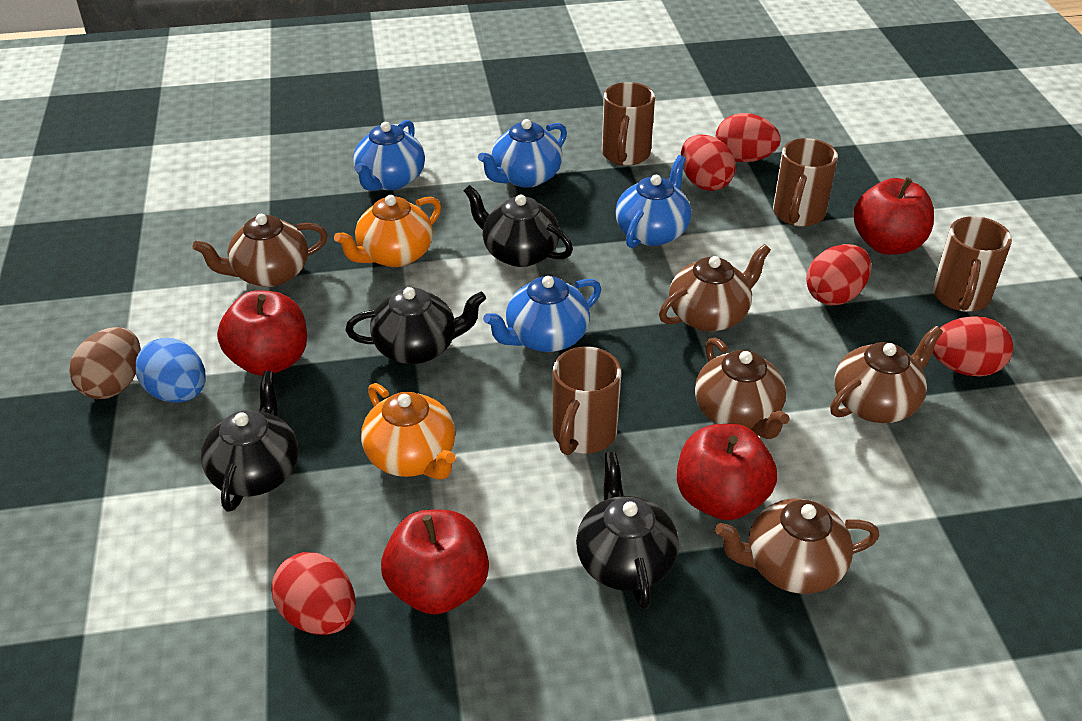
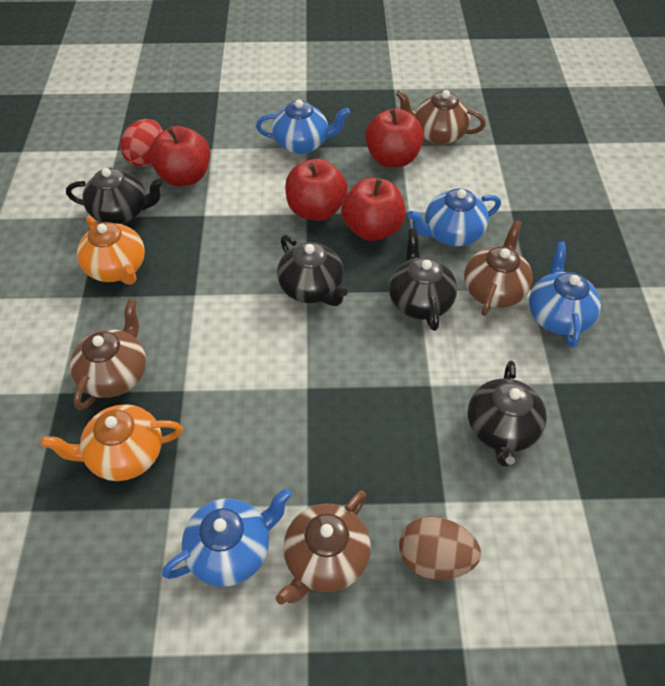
blue egg: [135,338,206,403] = 1 -> none = 0
brown mug: [552,347,621,455] [602,82,655,165] [773,138,838,227] [932,216,1012,312] = 4 -> none = 0
brown teapot: [193,214,327,287] [659,244,771,332] [695,338,790,439] [715,499,879,594] [830,326,943,423] = 5 -> [70,299,146,410] [276,490,371,605] [396,90,486,145] [464,220,533,316] = 4
red egg: [271,552,356,635] [681,134,736,191] [715,113,781,162] [806,244,871,305] [933,316,1013,377] = 5 -> [120,119,163,167] = 1

